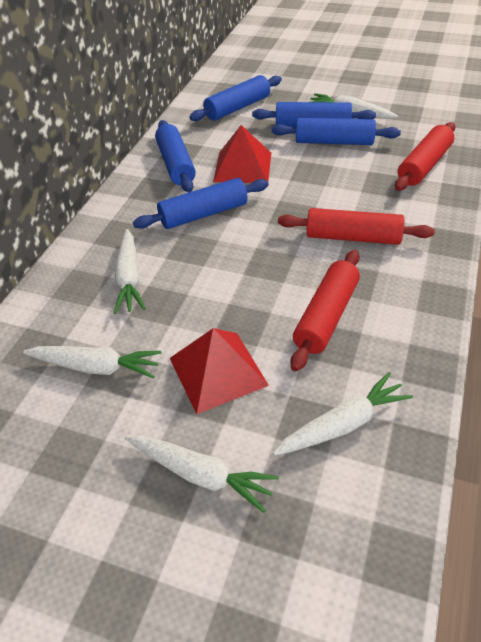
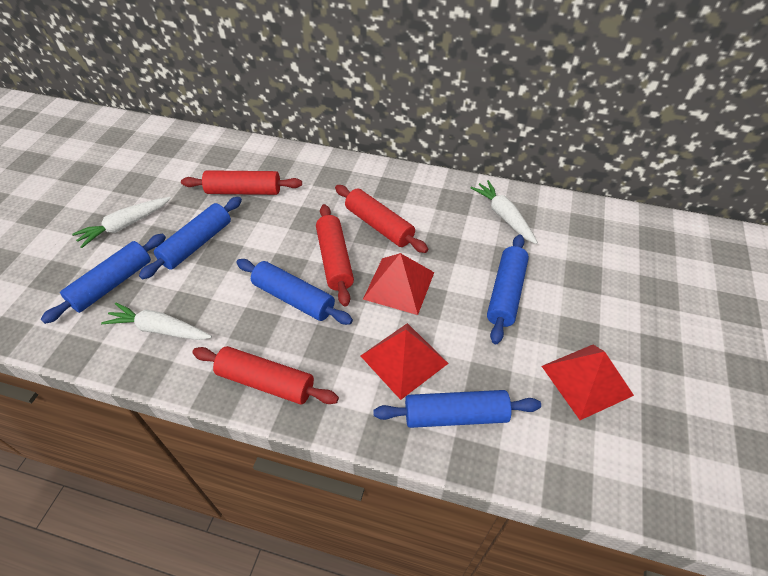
red pyramid: [170,328,269,414] [213,125,271,183] = 2 -> [361,323,449,400] [363,253,434,315] [542,345,634,420] = 3
red rolling pin: [278,208,435,245] [291,250,360,371] [395,122,455,191] = 3 -> [181,170,302,195] [192,346,339,405] [316,204,354,307] [335,185,428,253] = 4
white carrot: [23,346,162,379] [114,229,146,314] [125,435,279,513] [273,372,413,456] [311,93,398,119] = 5 -> [72,197,171,248] [101,302,212,340] [470,180,538,244] = 3

